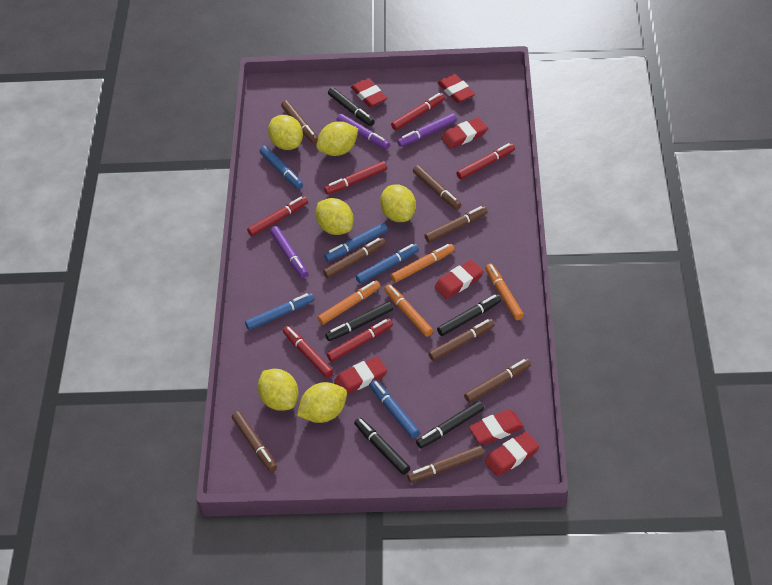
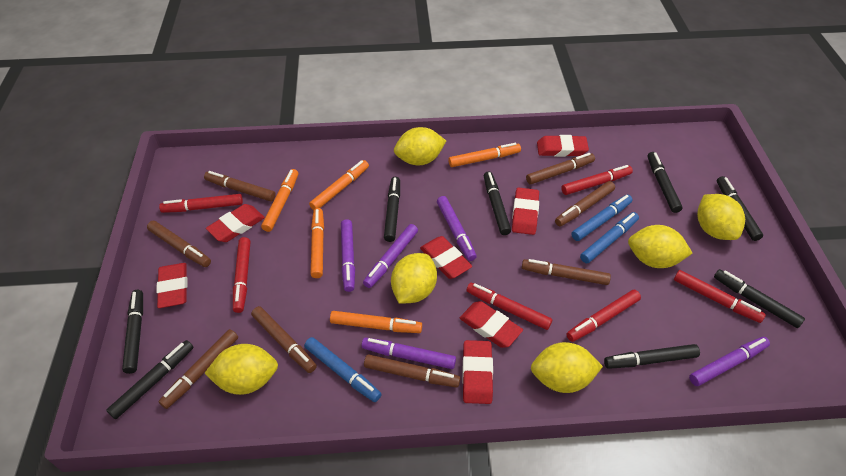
black marker: [325,301,393,341] [328,87,374,126] [354,417,410,475] [416,401,484,448] [437,294,502,336] = 5 -> [106,340,193,419] [122,290,143,374] [384,177,400,242] [484,171,511,235] [604,344,700,369] [647,152,683,213] [714,269,805,328] [717,176,763,241] = 8
blue marker: [245,293,314,330] [260,146,303,189] [324,223,388,261] [356,244,419,284] [370,380,420,438] = 5 -> [304,337,381,402] [571,195,633,241] [580,212,639,263] = 3
orange marker: [318,281,380,325] [384,284,433,337] [391,244,455,283] [485,264,524,320] = 4 -> [261,169,298,232] [309,160,369,210] [311,208,324,278] [330,311,422,333] [448,143,521,167] = 5
purple marker: [270,226,308,278] [337,114,390,149] [397,113,457,147] = 3 -> [341,219,355,292] [362,338,456,369] [363,224,418,288] [437,196,477,261] [689,337,770,386] = 5

